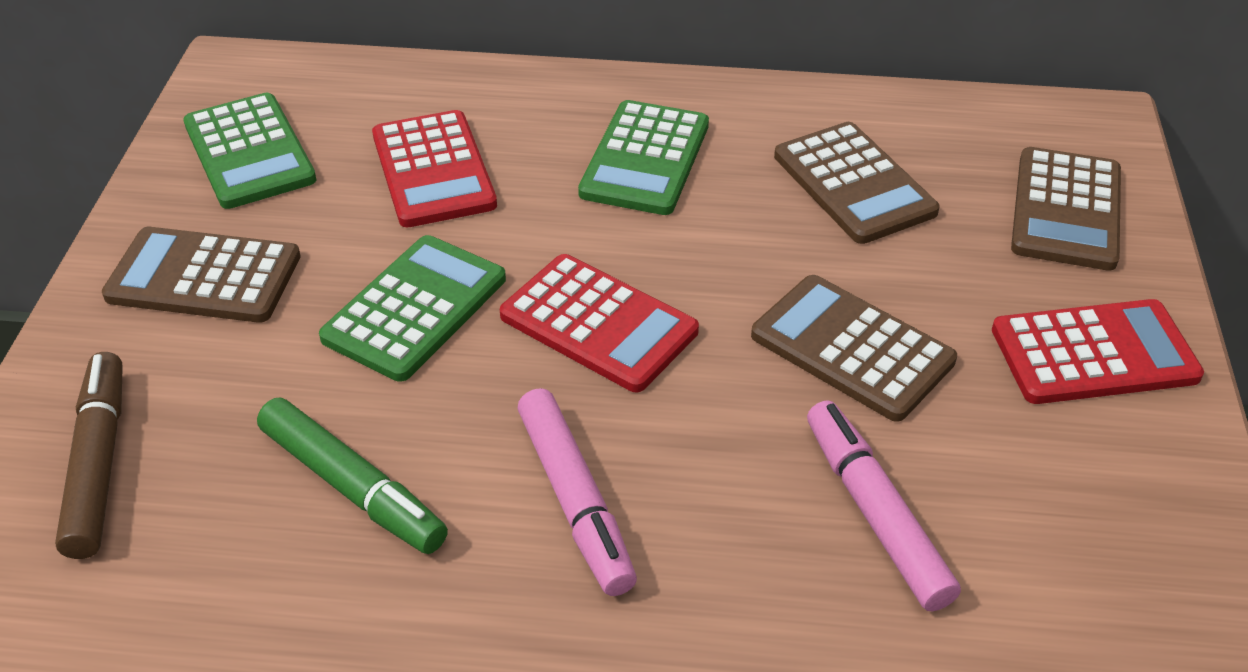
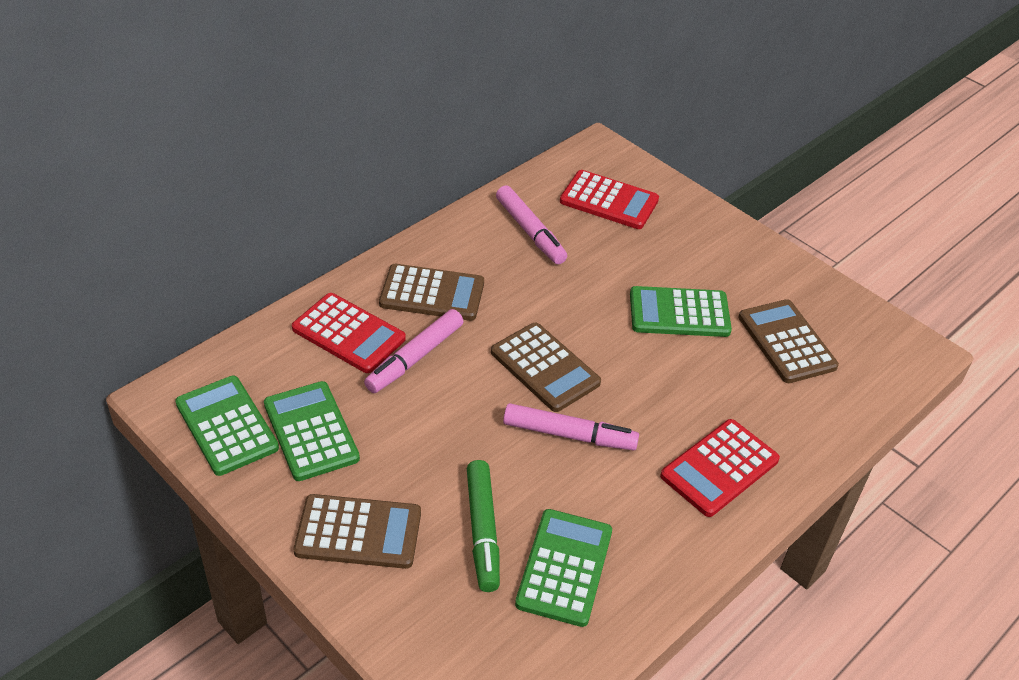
brown marker: [55,352,123,559] = 1 -> none = 0
green calculator: [183,93,316,209] [319,235,506,382] [578,100,709,215] = 3 -> [175,376,279,476] [264,381,360,481] [515,509,612,627] [630,286,732,337] = 4
pink marker: [517,388,637,596] [807,400,961,611] = 2 -> [364,309,463,393] [496,185,567,264] [503,403,639,451] = 3

